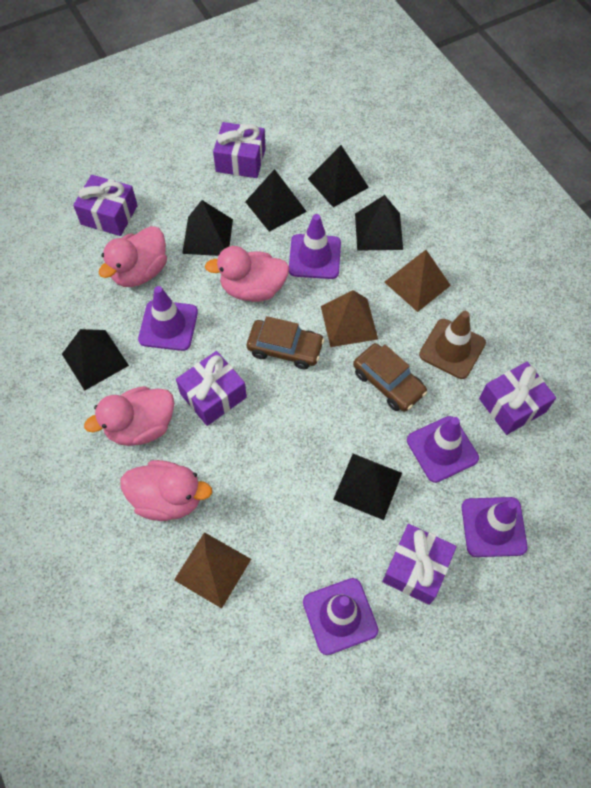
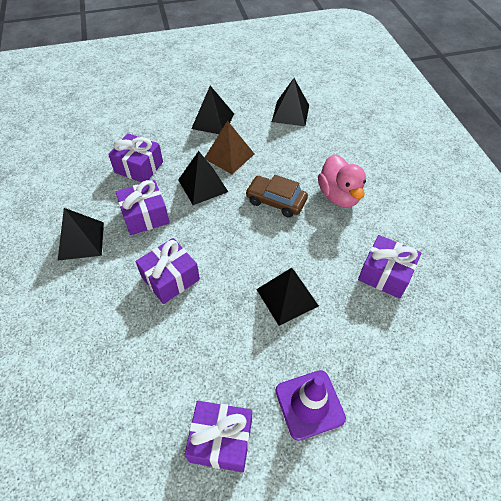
black pyramid: [62,329,129,391] [182,200,233,256] [245,169,307,232] [308,145,369,207] [333,454,402,520] [355,195,403,251] = 6 -> [58,208,104,260] [178,151,228,205] [191,86,234,134] [256,268,319,326] [272,78,309,126] = 5
brown car: [247,316,325,369] [353,343,427,412] = 2 -> [245,175,308,218] = 1
brown pyramid: [174,532,251,609] [321,290,378,347] [385,250,451,312] = 3 -> [204,121,254,174] = 1
brown traffic cone: [419,311,486,379] = 1 -> none = 0
pink duck: [84,386,174,446] [99,226,167,287] [120,460,212,521] [205,246,289,302] = 4 -> [318,154,366,207] = 1
purple traffic cone: [138,286,198,351] [289,214,341,279] [303,578,378,655] [407,416,479,483] [462,497,528,557] = 5 -> [275,370,346,441] = 1

